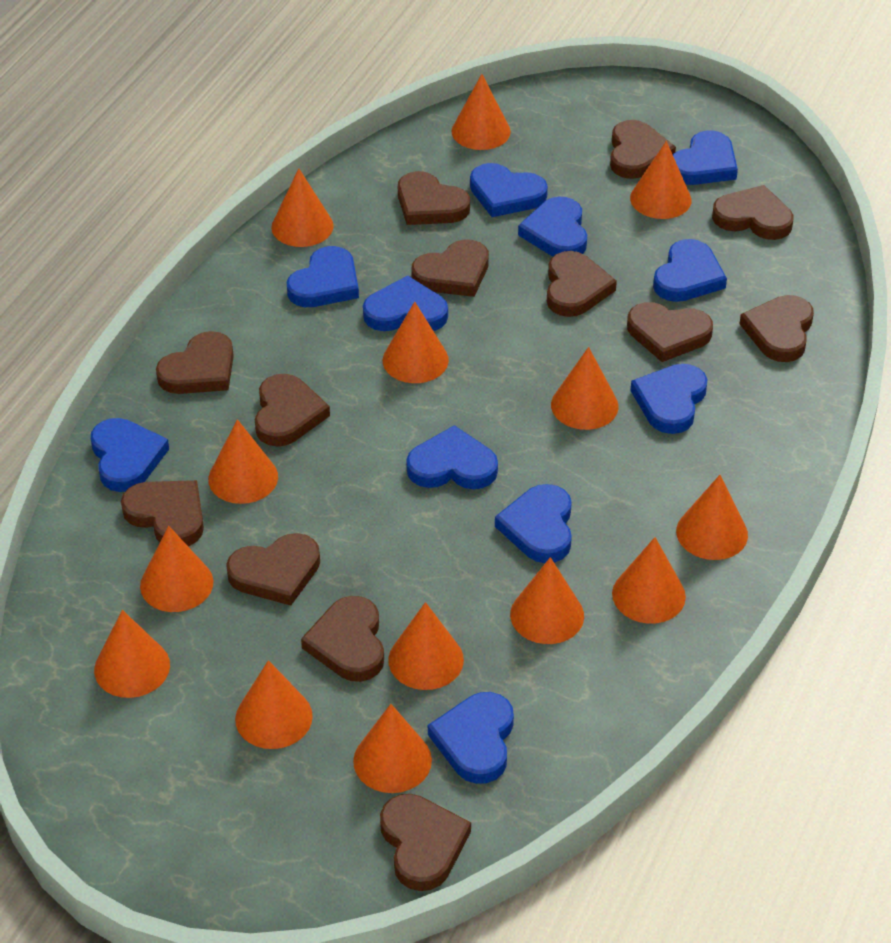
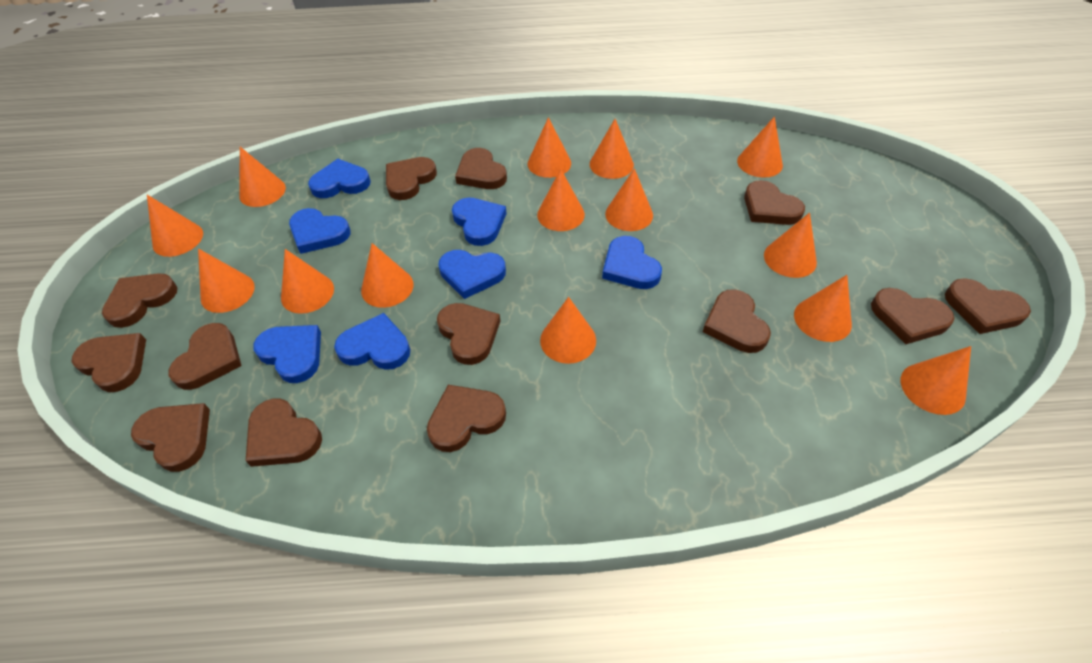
blue heart: [91,418,169,492] [287,246,359,307] [363,275,448,331] [406,425,498,489] [428,692,514,784] [470,163,548,217] [495,484,572,563] [518,197,587,257] [630,364,708,434] [653,239,727,302] [672,130,738,185] = 11 -> [253,325,321,383] [289,208,351,254] [308,159,371,198] [334,313,410,370] [438,250,506,299] [452,198,507,246] [602,236,662,289] = 7

